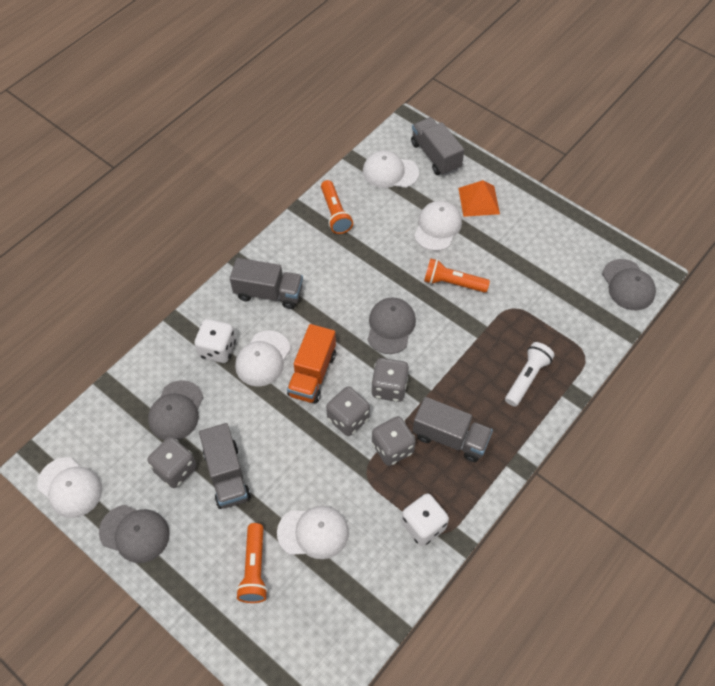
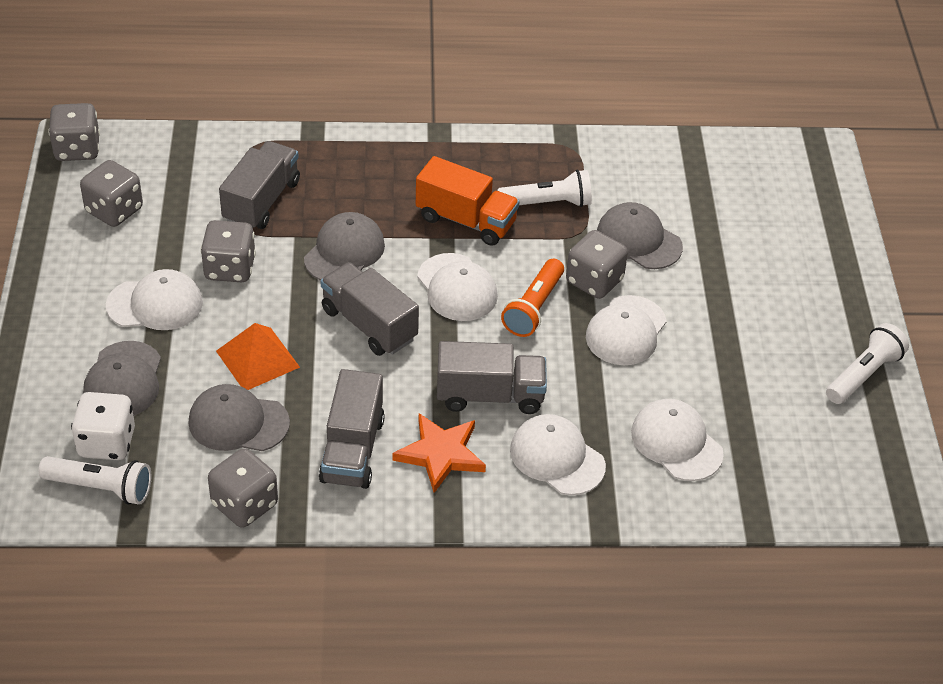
grey dice: [148,437,197,488] [326,386,370,436] [371,358,409,402] [372,416,416,466] = 4 -> [48,103,100,161] [80,160,143,227] [200,220,256,282] [208,448,278,528] [566,230,628,299] = 5
orange flashlight: [236,523,268,603] [321,180,353,234] [424,258,490,293] = 3 -> [501,259,564,337] = 1
orange star: none = 0 -> [393,414,486,493] = 1
white dice: [194,319,236,363] [401,493,449,546] = 2 -> [71,392,135,460] = 1
white flashlight: [505,342,554,407] = 1 -> [39,456,151,505] [497,170,592,207] [826,323,909,404] = 3

